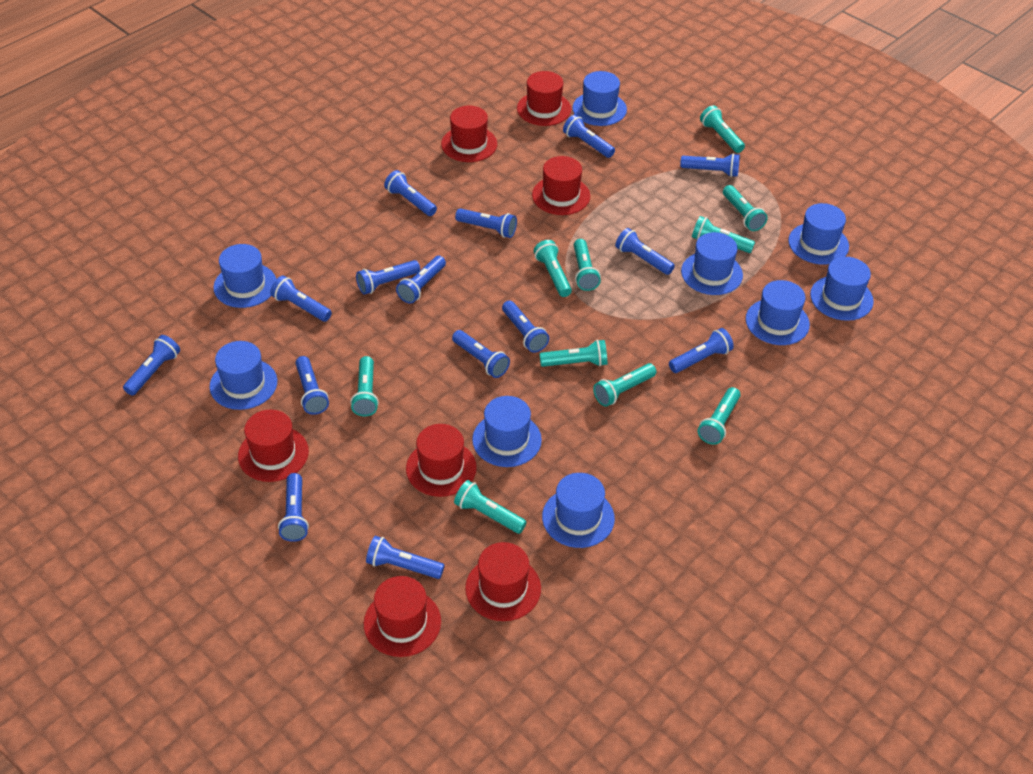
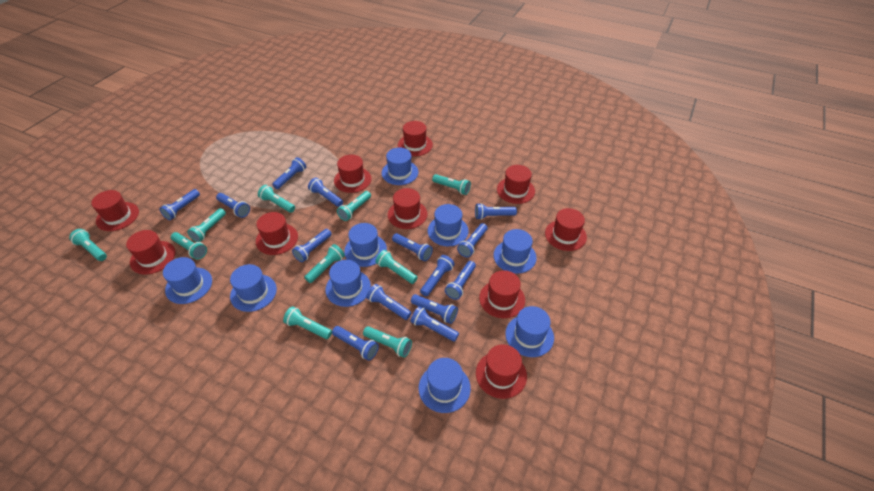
blue flashlight: [123,335,180,396] [270,275,332,322] [278,473,309,542] [295,356,329,415] [356,260,420,295] [366,536,444,579] [384,170,437,216] [396,256,446,304] [452,330,510,378] [455,208,517,238] [502,300,549,353] [563,115,615,158] [615,228,675,275] [669,328,734,373] [680,153,740,177] = 15 -> [160,189,200,220] [216,193,250,218] [272,157,306,189] [292,229,332,262] [308,178,343,207] [332,326,379,361] [366,284,411,320] [392,233,433,261] [410,306,459,342] [411,294,458,324] [420,255,455,296] [445,261,476,300] [457,223,487,257] [475,203,517,220] = 14
red hat: [238,409,309,482] [364,576,441,657] [406,424,477,497] [441,106,497,162] [465,542,541,621] [517,71,571,126] [532,156,590,215] = 7 -> [91,190,139,231] [126,230,176,274] [256,212,298,255] [334,155,372,193] [388,188,428,229] [398,121,433,156] [476,344,527,399] [479,270,525,318] [497,165,535,204] [545,208,587,251] = 10

